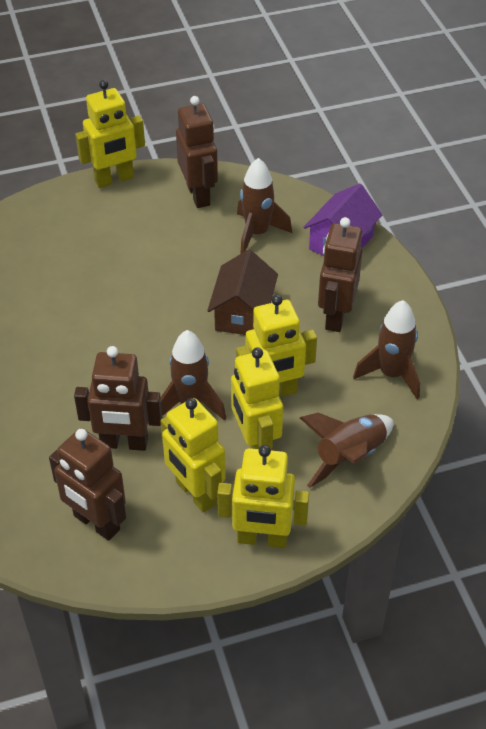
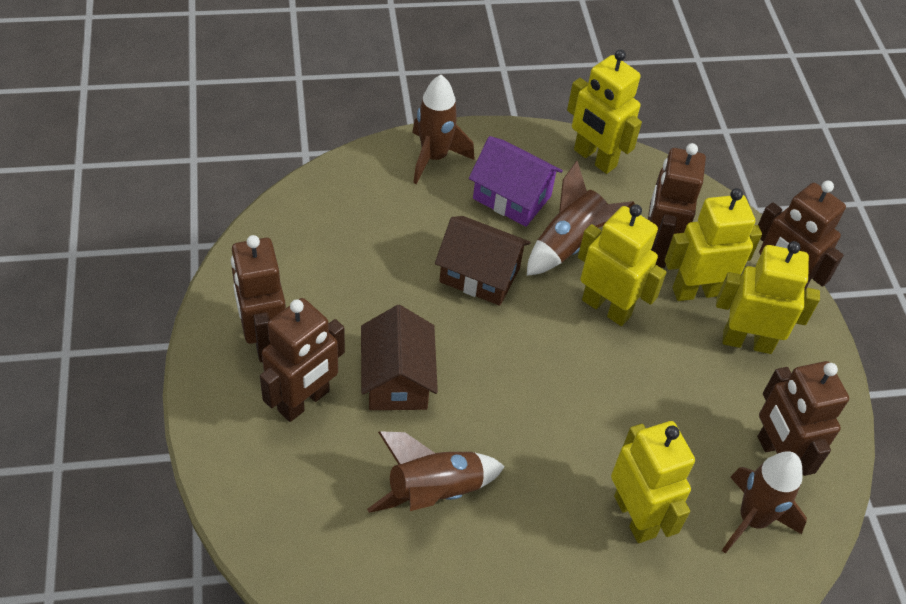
brown house: [207,250,278,335] = 1 -> [361,305,438,410] [435,216,531,306] = 2
brown robot: [49,428,126,541] [74,346,162,451] [176,96,218,208] [318,217,363,332] = 4 -> [231,235,286,362] [260,298,345,422] [648,143,706,268] [757,361,849,476] [758,181,846,292] = 5

